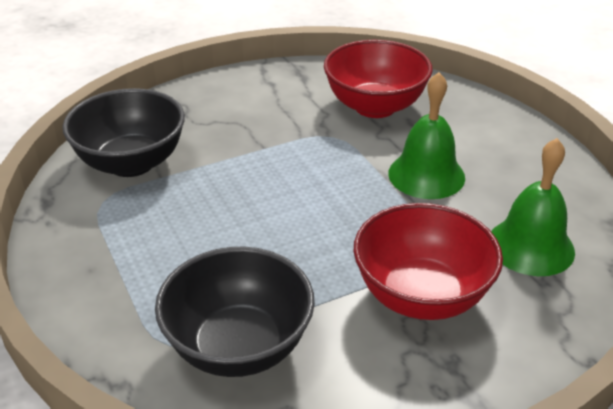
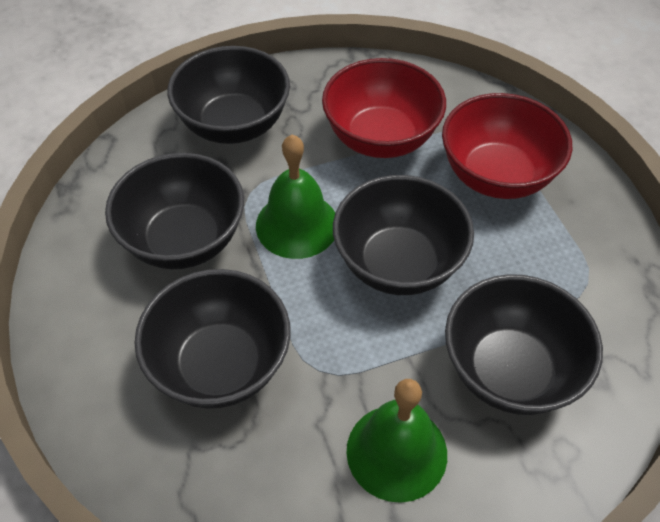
black bowl: [63,88,185,177] [155,247,315,377] = 2 -> [105,153,244,269] [134,269,291,409] [167,46,290,144] [333,175,474,295] [445,274,603,415] = 5

